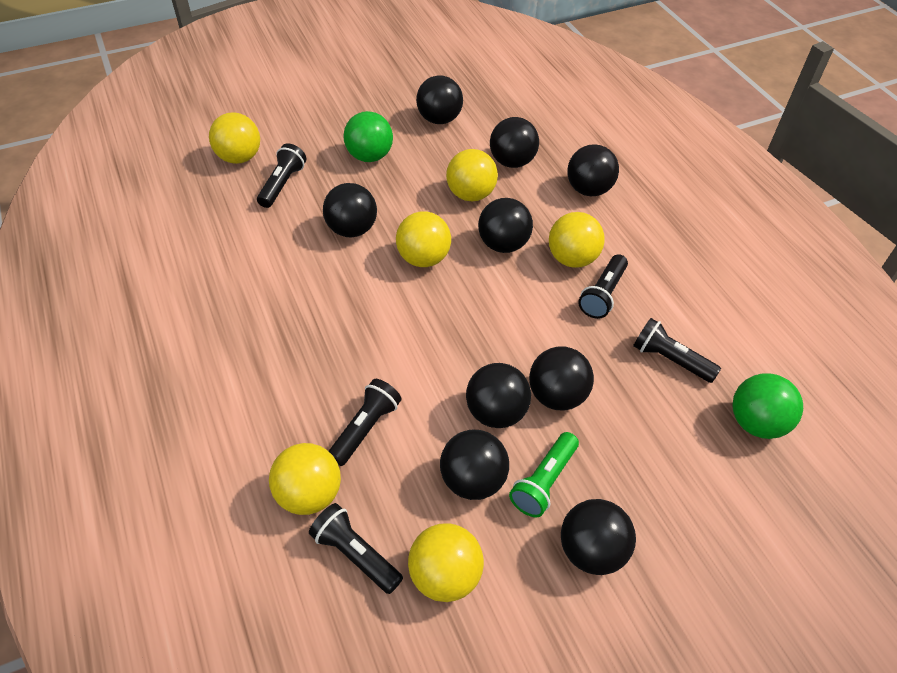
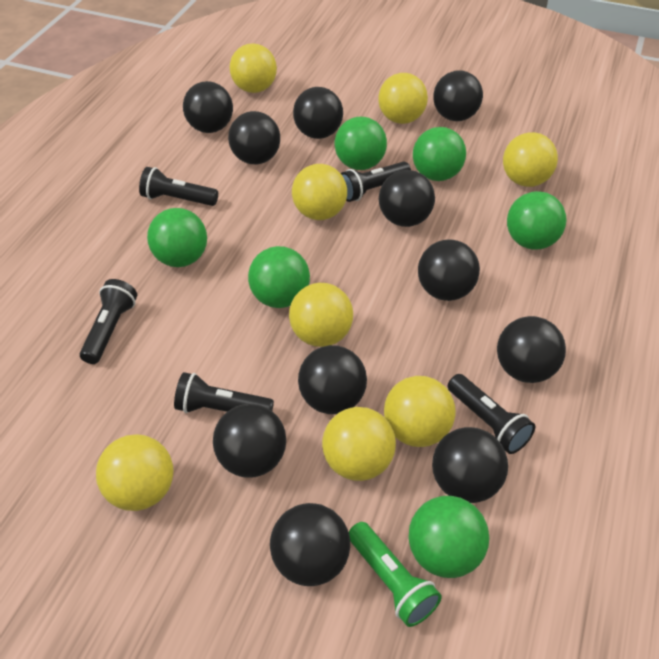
black ball: [323,183,377,237] [416,75,463,124] [440,430,509,500] [466,363,531,428] [478,198,533,253] [490,117,539,168] [529,347,594,411] [561,499,636,575] [567,144,619,196] = 9 -> [183,81,233,133] [213,404,286,478] [228,111,280,164] [270,503,350,586] [293,87,343,139] [298,345,367,414] [379,170,435,227] [418,239,480,301] [432,427,508,503] [433,71,483,121] [497,316,566,383] = 11
green ball: [343,111,393,162] [733,374,803,439] = 2 -> [147,208,207,267] [248,246,310,308] [335,117,387,170] [408,496,489,578] [413,127,466,181] [507,191,567,249] = 6
yellow ball: [209,112,260,164] [269,443,341,515] [396,211,451,267] [408,523,484,602] [446,149,498,201] [549,212,605,268] = 6 -> [96,434,174,511] [230,43,277,93] [289,283,353,347] [292,164,347,220] [322,407,396,481] [378,73,428,124] [384,376,456,447] [503,132,558,187] = 8

